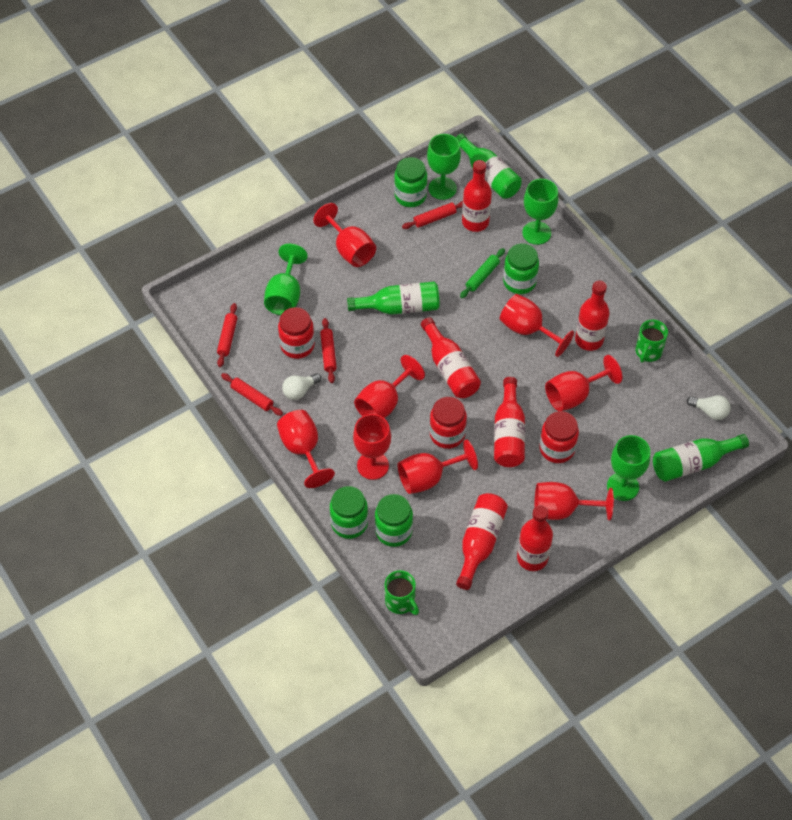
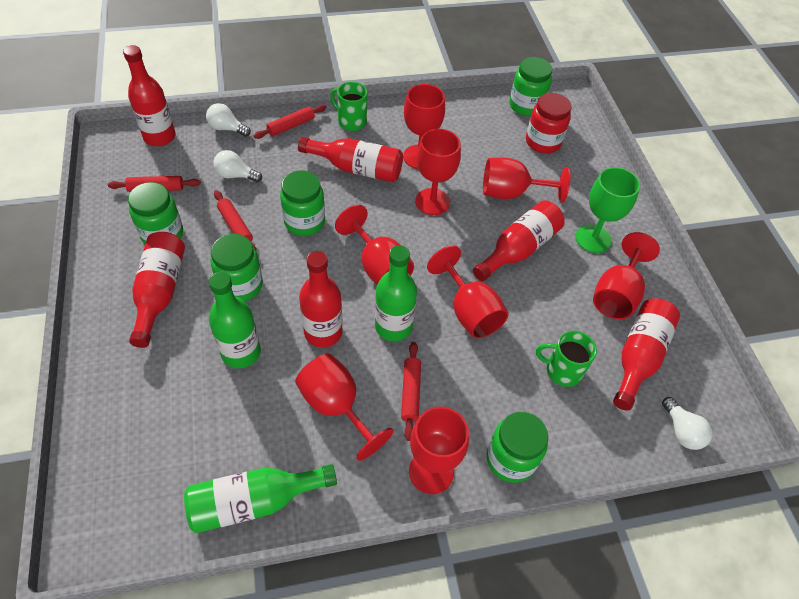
green goblet: [264,244,308,315] [427,134,461,200] [522,179,558,245] [607,435,650,501] = 4 -> [576,167,640,253] = 1
green jar: [330,486,368,539] [375,494,413,547] [394,157,427,207] [503,243,539,294] = 4 -> [128,182,183,244] [210,234,263,301] [280,171,325,236] [487,412,548,483] [509,57,552,116] = 5
green rolling pin: [460,248,505,298] = 1 -> none = 0
red jar: [278,307,315,359] [430,397,467,449] [539,411,579,463] = 3 -> [526,93,572,153] = 1
white light bulb: [282,373,321,400] [687,395,731,420] = 2 -> [206,103,251,137] [213,150,262,182] [662,397,713,450] = 3

